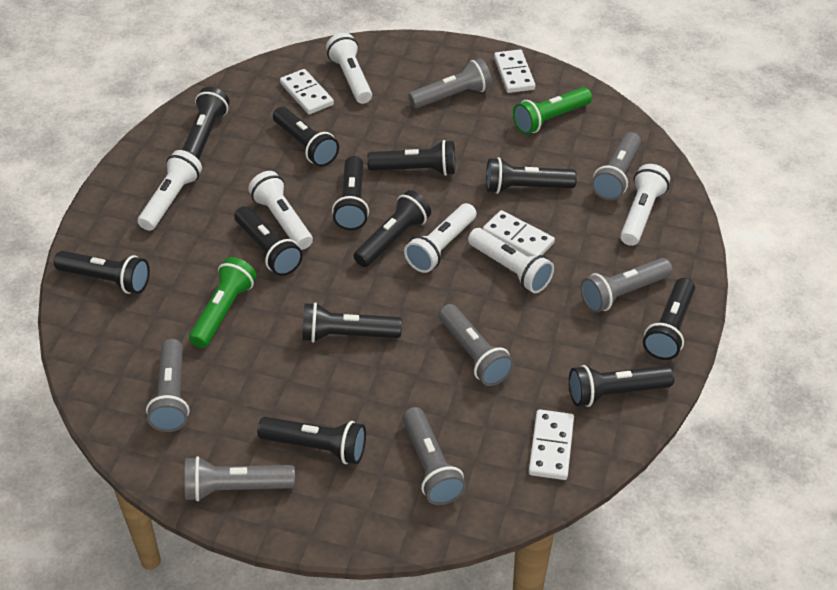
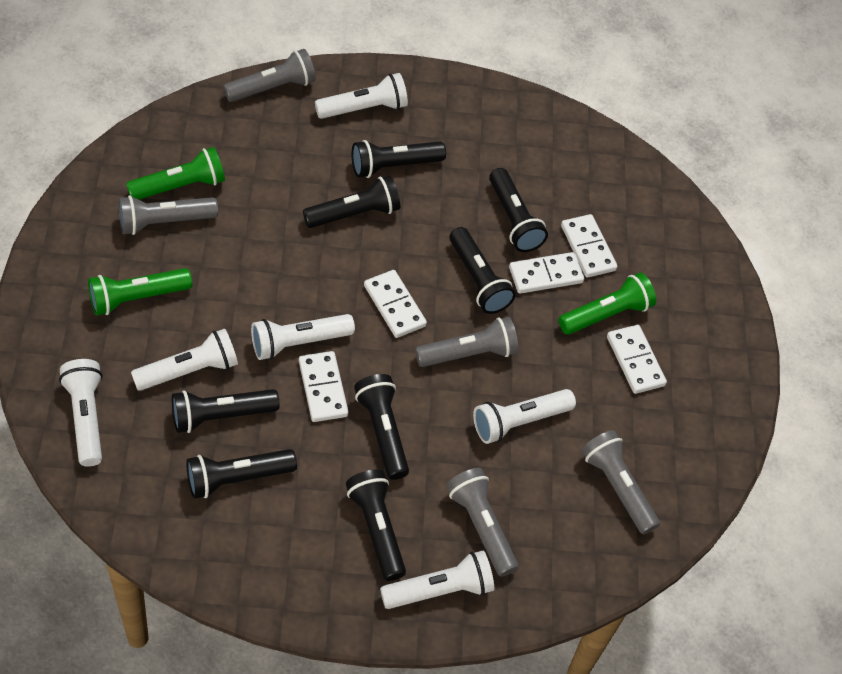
black flashlight: [54,251,150,294] [183,87,230,160] [234,206,303,276] [257,417,366,464] [273,107,339,167] [302,302,402,343] [332,156,369,230] [354,190,431,267] [367,140,455,176] [486,157,577,194] [569,365,674,407] [643,278,695,360] = 12 -> [172,389,280,433] [186,449,297,499] [303,175,400,228] [346,469,406,581] [352,140,446,178] [354,374,409,480] [449,227,516,314] [489,168,548,252] = 8
green flashlight: [189,257,256,348] [513,87,592,134] = 2 -> [88,268,192,316] [126,147,225,200] [559,272,656,335] = 3
grey flashlight: [146,339,189,432] [185,456,295,501] [403,407,466,505] [408,58,492,109] [439,304,514,386] [581,258,673,313] [591,132,641,200] = 7 -> [118,195,218,235] [223,49,316,102] [415,317,518,367] [446,468,519,577] [581,430,660,534] = 5
white domino: [280,69,334,114] [483,210,555,257] [494,49,535,93] [529,409,574,480] = 4 -> [299,351,349,422] [364,270,427,338] [509,252,584,294] [561,214,618,278] [607,325,667,394] = 5

